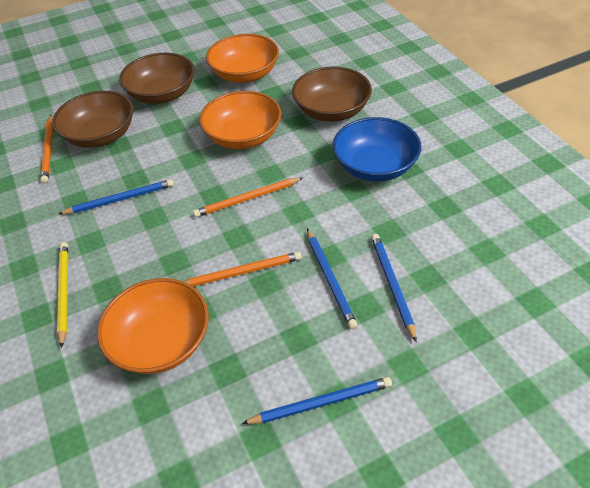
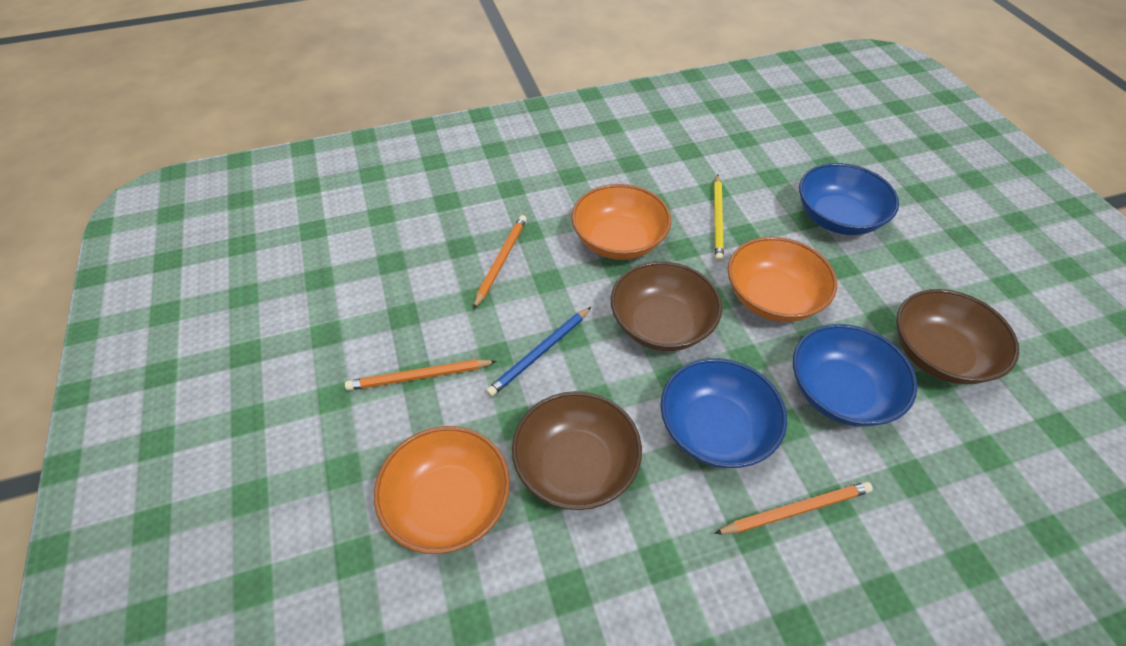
blue bowl: [333,117,422,182] = 1 -> [660,358,787,468] [793,324,917,427] [799,163,899,235] = 3
blue pencil: [58,179,174,214] [242,377,392,424] [307,229,358,329] [371,234,417,342] = 4 -> [486,307,591,397] = 1

